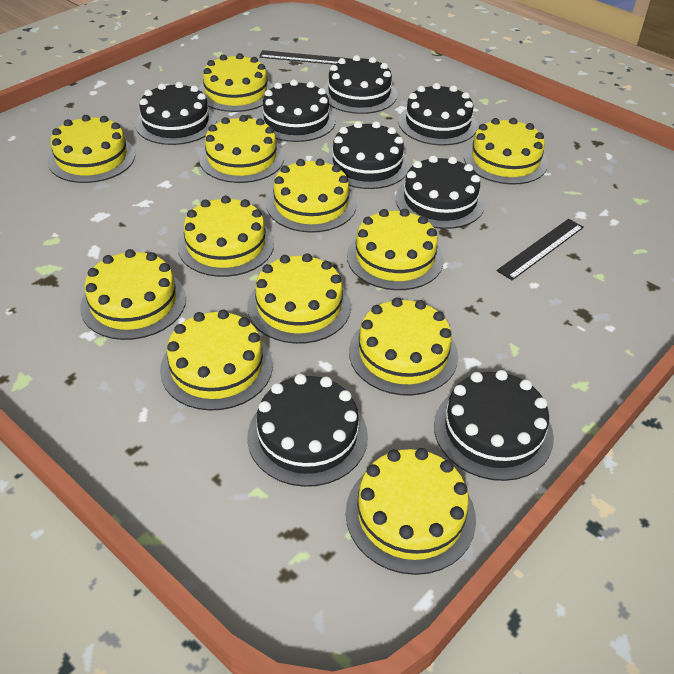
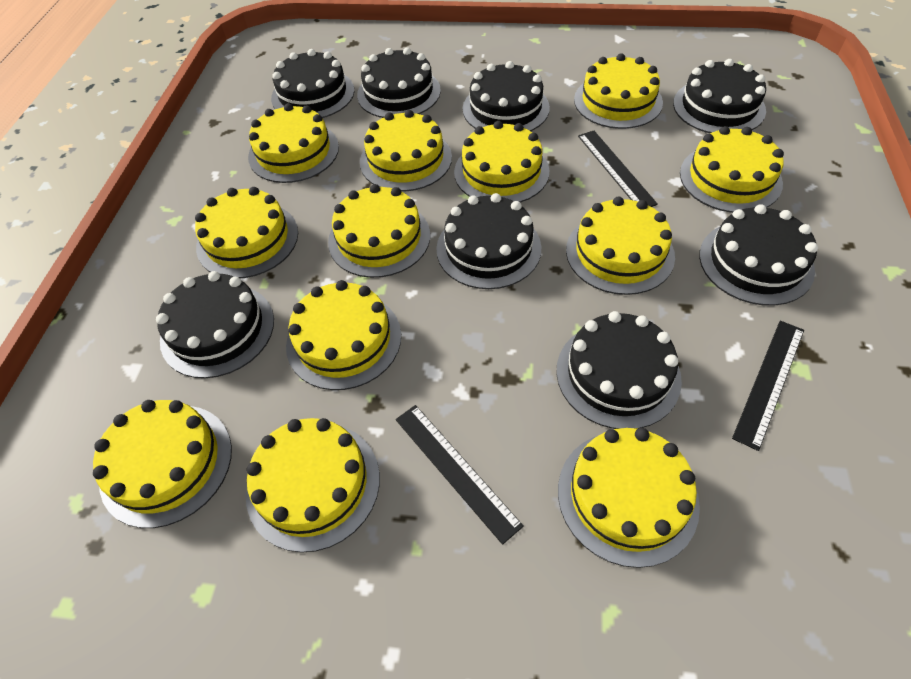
black ruler: [259,50,351,65] [497,219,584,280] = 2 -> [396,405,524,545] [578,131,658,207] [732,321,804,451] = 3

